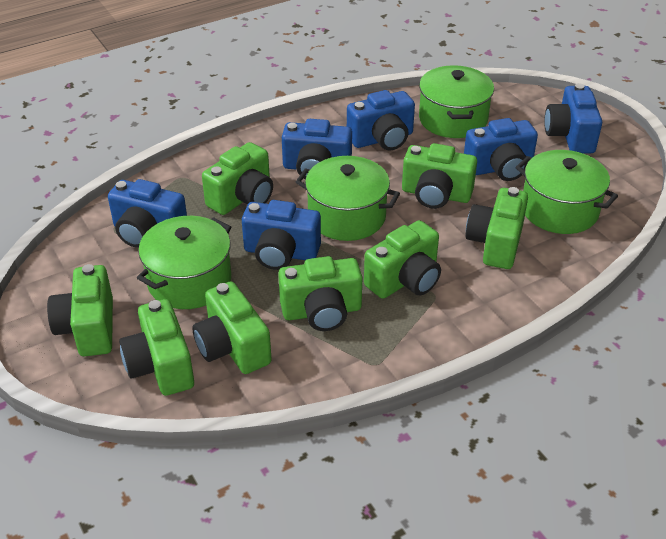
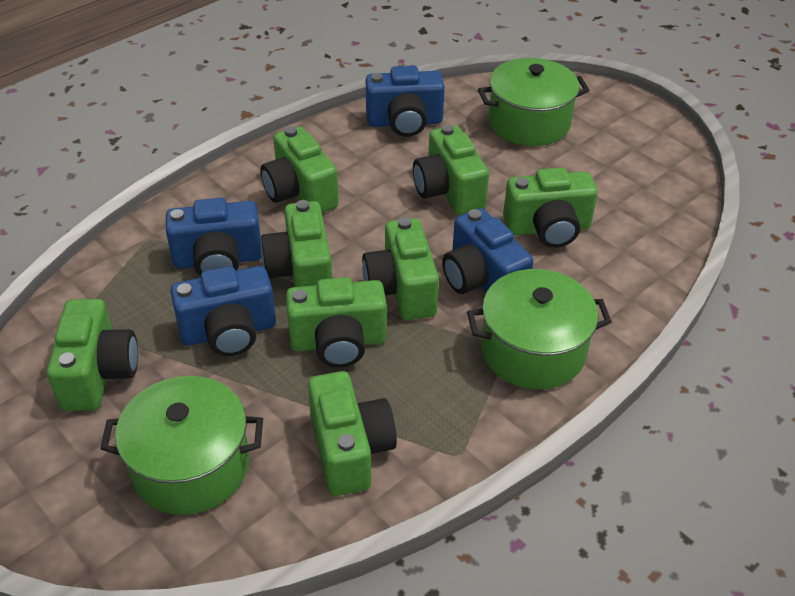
blue camera: [108,179,187,248] [242,200,321,270] [282,119,352,180] [347,90,415,150] [464,118,538,181] [544,83,602,153] = 6 -> [166,198,261,276] [170,266,276,356] [366,66,445,137] [442,208,533,294] = 4
green pot: [137,216,231,309] [296,156,400,241] [419,65,494,138] [516,150,618,234] = 4 -> [100,376,263,515] [467,269,612,389] [478,58,589,146] = 3

